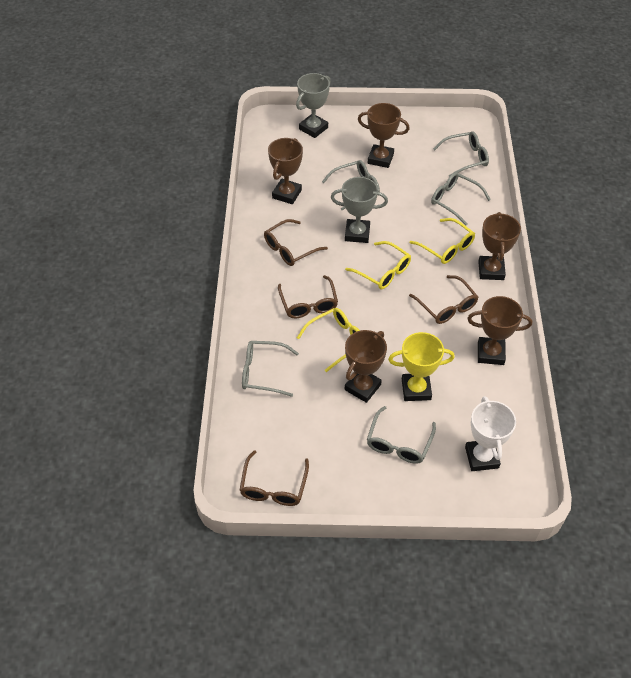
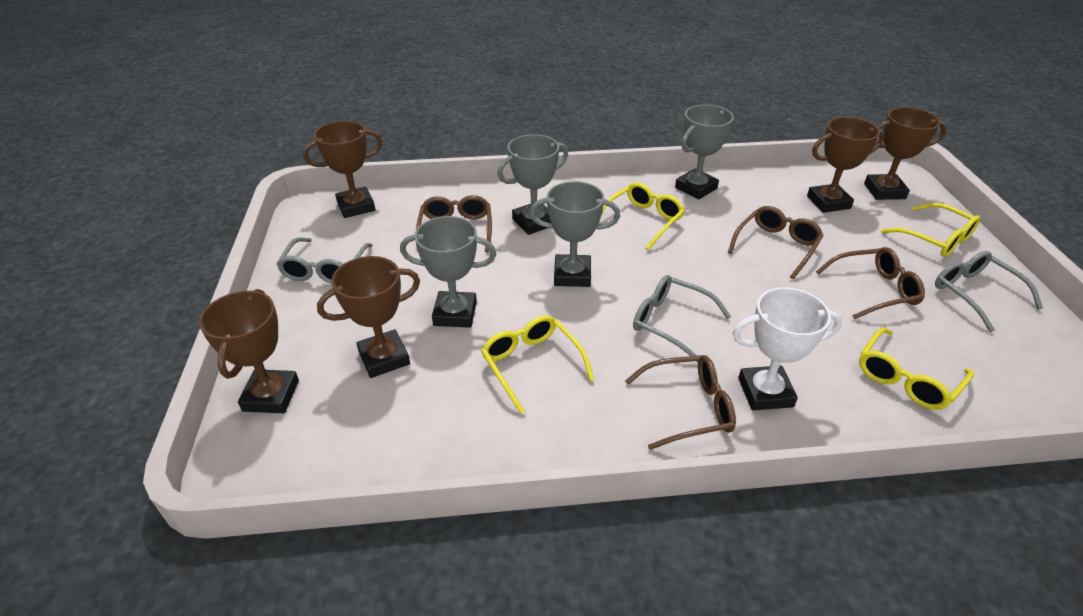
grey glasses: [242,341,299,397] [322,160,380,210] [367,406,436,464] [431,172,491,225] [433,131,489,177] = 5 -> [277,237,373,284] [633,275,731,363] [935,251,1043,332] = 3
grey trophy: [296,73,331,138] [331,177,388,243] = 2 -> [400,216,496,328] [497,134,568,235] [530,181,620,287] [675,105,734,200] = 4
yellow glasses: [297,308,360,372] [345,241,411,289] [410,218,475,264] = 3 -> [481,315,594,414] [600,182,685,250] [859,327,974,410] [881,203,980,257] = 4
yellow trophy: [388,332,455,401] = 1 -> none = 0

